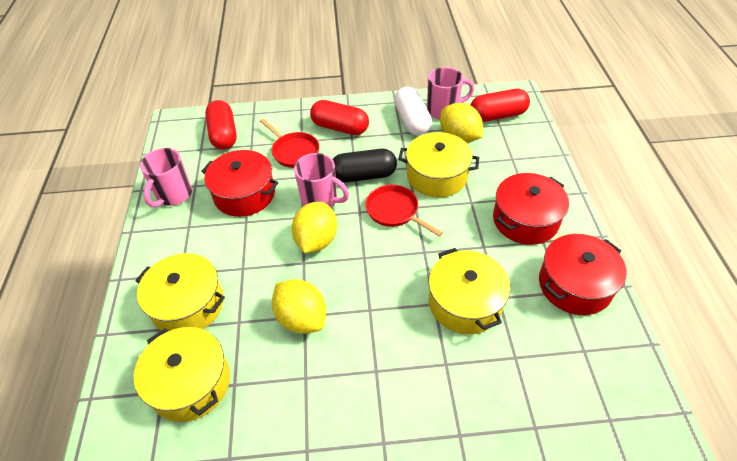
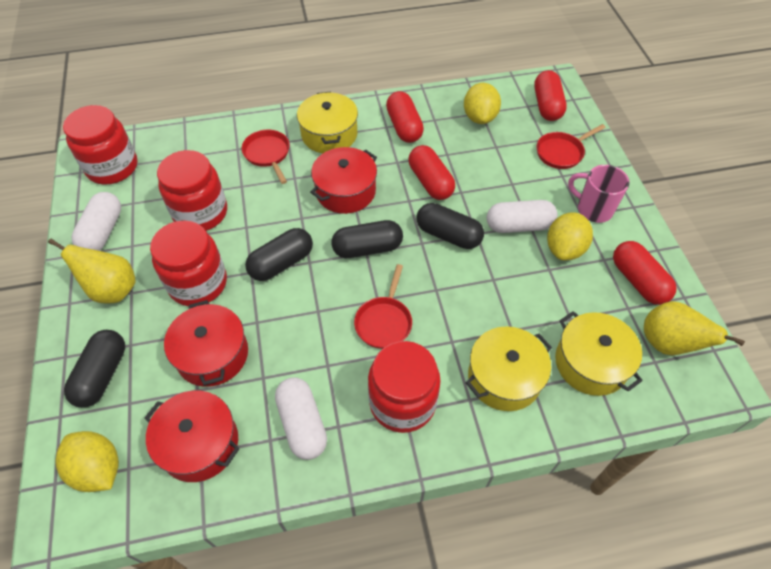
black capsule: [332,149,397,183] = 1 -> [64,330,125,408] [245,228,313,281] [331,220,403,258] [417,203,484,249] = 4
pink mug: [140,148,192,207] [294,153,349,208] [427,67,474,120] = 3 -> [568,165,629,223] = 1
red capsule: [205,100,237,150] [310,100,369,135] [470,89,530,122] = 3 -> [386,91,424,143] [409,145,455,200] [534,70,567,121] [613,241,677,305] = 4
red jar: none = 0 -> [63,105,138,185] [150,220,227,306] [157,150,227,231] [368,341,441,433] = 4
red pan: [260,118,320,168] [365,185,443,237] = 2 -> [242,130,289,184] [354,264,412,349] [536,124,606,169] = 3
white capsule: [394,87,432,135] = 1 -> [72,192,121,251] [275,377,327,460] [487,200,557,233] = 3
yellow pear: none = 0 -> [48,238,136,304] [644,301,745,355] = 2
yellow pot: [134,327,230,422] [135,253,225,331] [398,132,480,197] [429,248,510,334] = 4 -> [297,92,358,153] [466,326,552,411] [555,311,643,396] = 3

